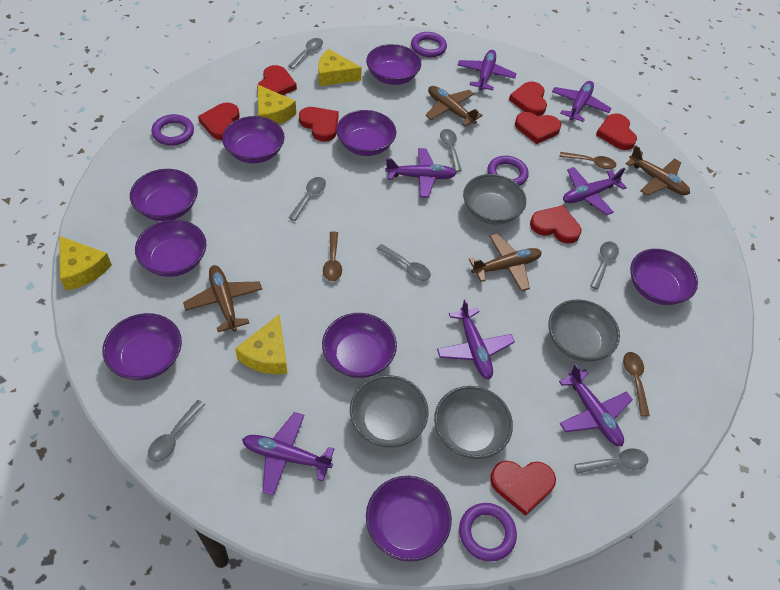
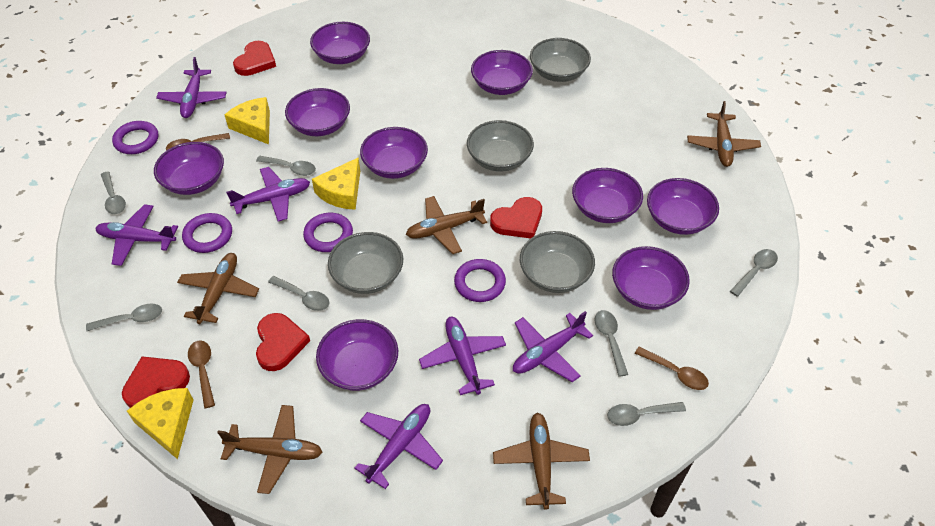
brown plane: [183,265,262,332] [426,86,483,126] [469,234,542,291] [626,145,690,195] = 4 -> [177,253,259,324] [217,405,323,494] [406,196,487,254] [493,412,590,510] [687,101,761,167] = 5
purple plane: [242,412,334,496] [385,148,457,198] [437,298,515,380] [458,50,517,91] [552,81,611,122] [559,364,633,446] [563,167,627,215] = 7 -> [95,204,178,266] [156,57,227,118] [226,167,310,221] [354,404,443,489] [419,317,506,395] [513,311,593,382] = 6
red heart: [198,103,240,140] [257,65,297,95] [299,107,339,142] [490,461,556,516] [509,82,547,116] [515,112,561,144] [530,205,581,244] [596,113,637,150] = 8 -> [122,356,190,408] [233,41,276,76] [256,313,310,371] [490,197,542,238] = 4
yellow cheese: [59,236,112,291] [235,315,287,374] [258,85,296,125] [318,49,362,86] = 4 -> [127,388,193,459] [224,97,270,145] [312,157,360,210] = 3

